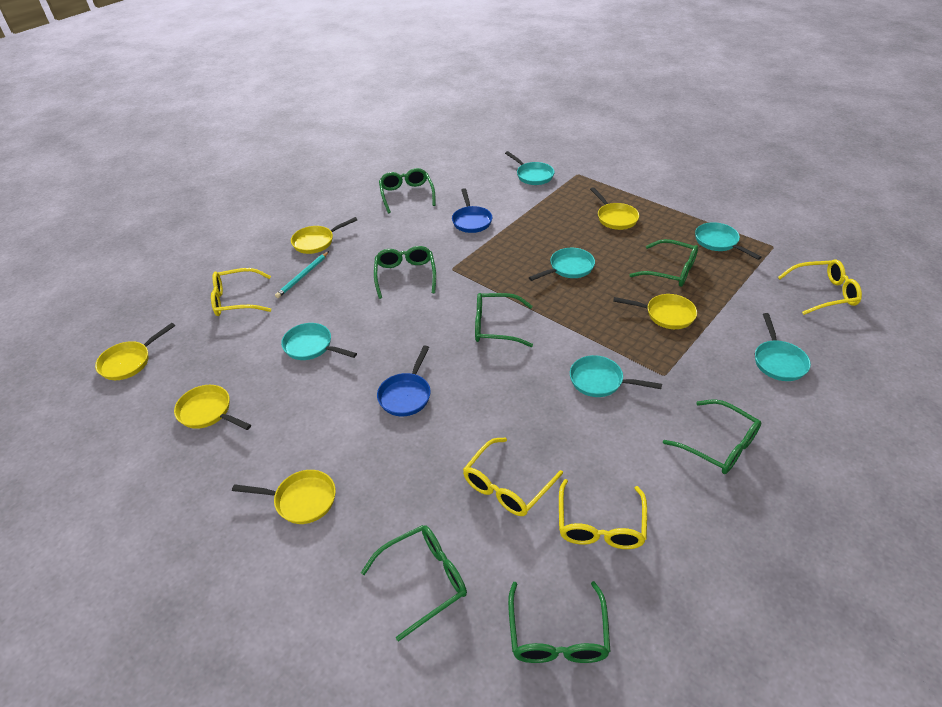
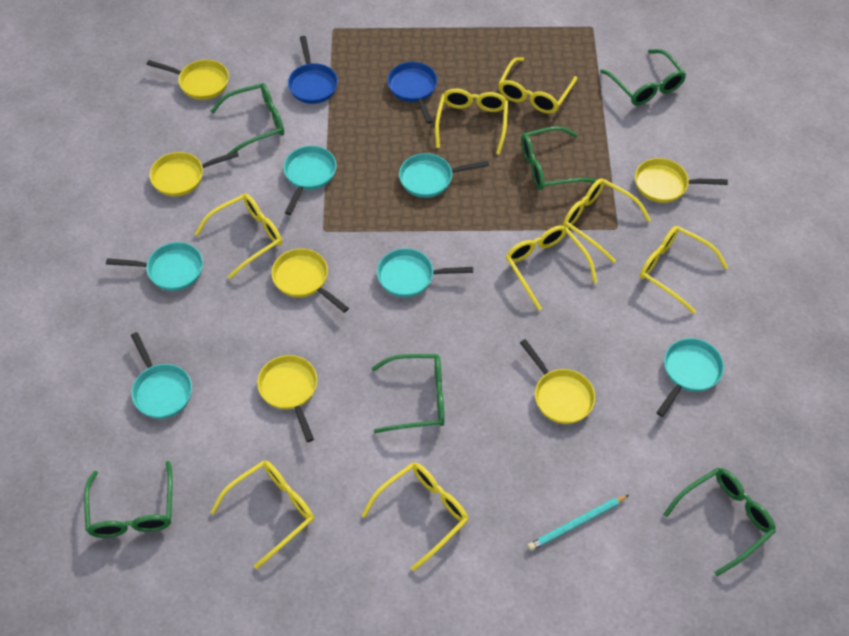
green glasses: [361,525,467,642] [374,246,436,299] [379,168,436,213] [475,293,533,347] [508,581,610,663] [630,239,698,287] [663,399,761,474] = 7 -> [84,461,173,538] [210,83,284,154] [371,354,444,433] [521,126,597,190] [600,49,686,106] [663,468,776,576] = 6
yellow glasses: [211,268,271,316] [463,438,563,516] [559,479,647,549] [778,259,862,315] = 4 -> [195,194,282,279] [210,460,314,569] [362,462,468,571] [435,89,508,155] [498,57,577,114] [506,225,597,311] [563,178,651,263] [640,226,728,314] = 8

